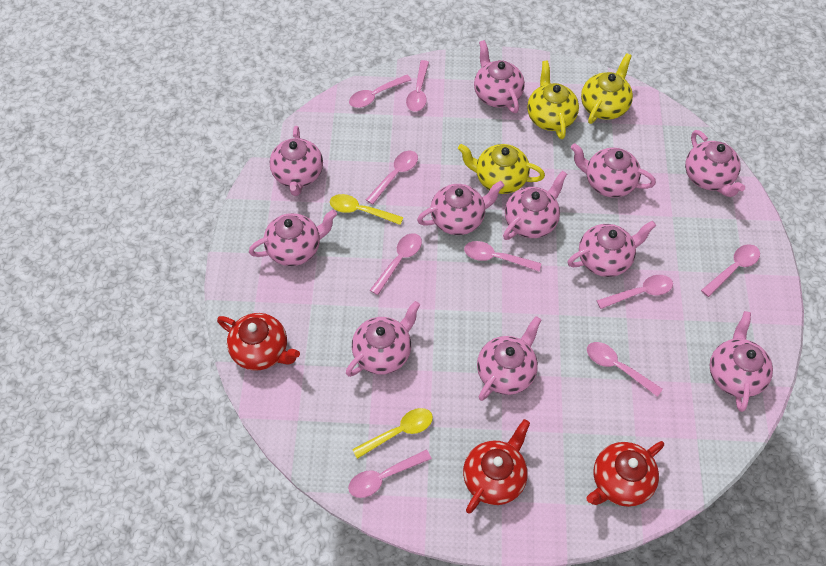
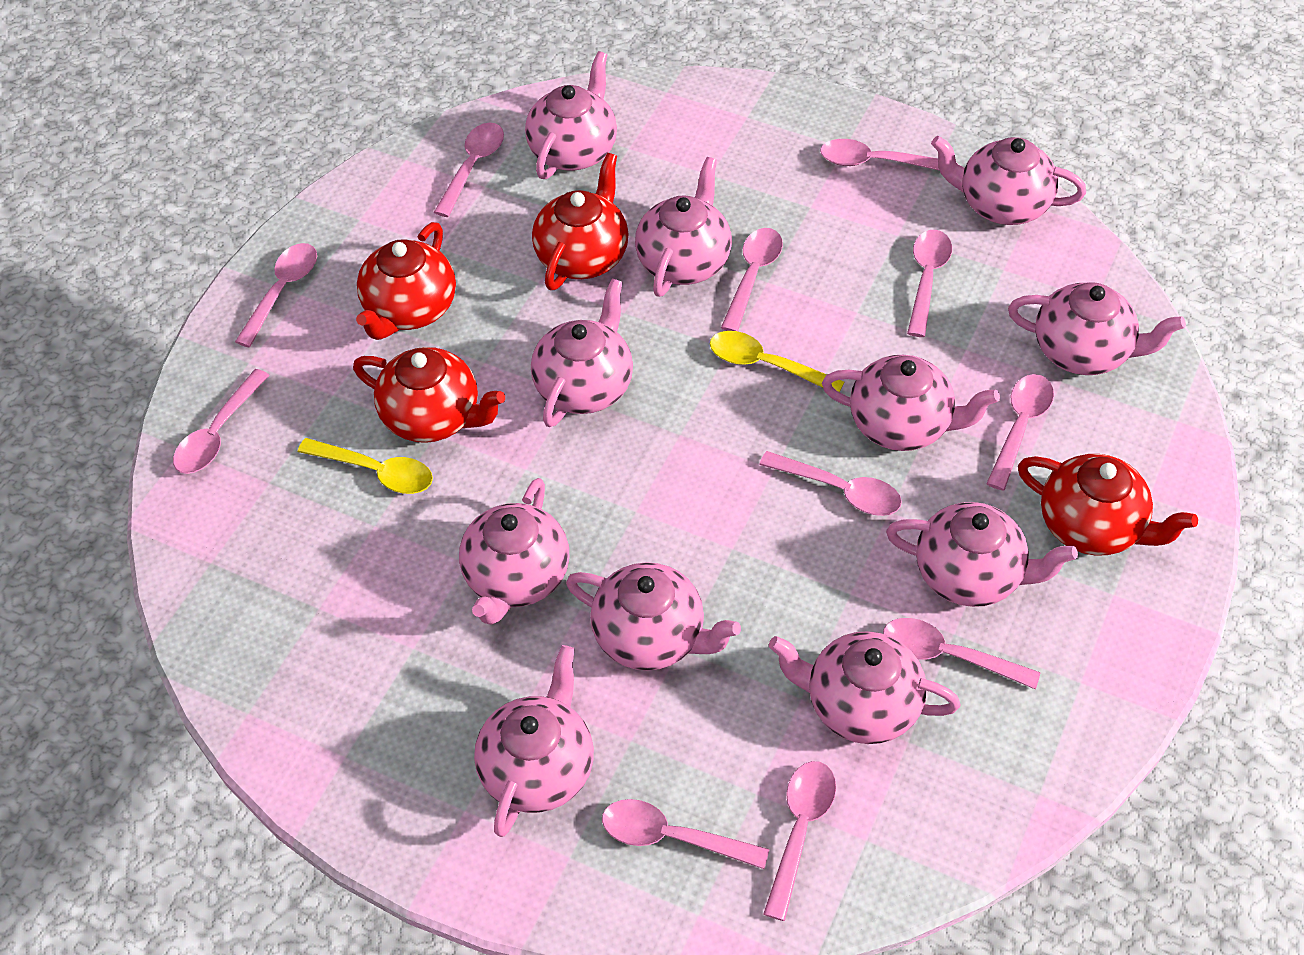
pink spoon: [348,449,432,498] [349,75,411,108] [366,151,418,205] [370,233,422,295] [406,60,429,112] [464,241,541,271] [587,342,662,397] [596,275,673,309] [701,244,760,297] = 9 -> [173,369,270,474] [235,243,317,347] [434,123,504,217] [602,799,769,869] [721,228,783,331] [759,451,902,516] [763,761,836,921] [820,139,940,171] [883,618,1040,690] [907,230,952,337] [986,374,1054,490] = 11
red teapot: [217,313,300,371] [463,419,530,514] [586,441,664,507] = 3 -> [353,347,505,443] [356,222,456,340] [532,153,629,290] [1018,454,1198,555] = 4
yellow teapot: [458,144,545,194] [527,61,579,139] [581,53,633,124] = 3 -> none = 0

